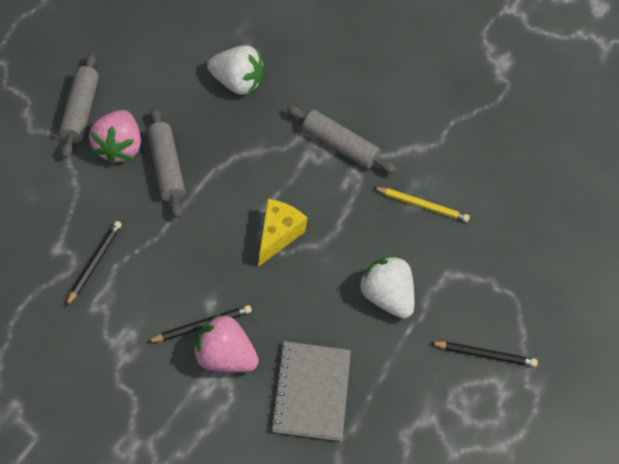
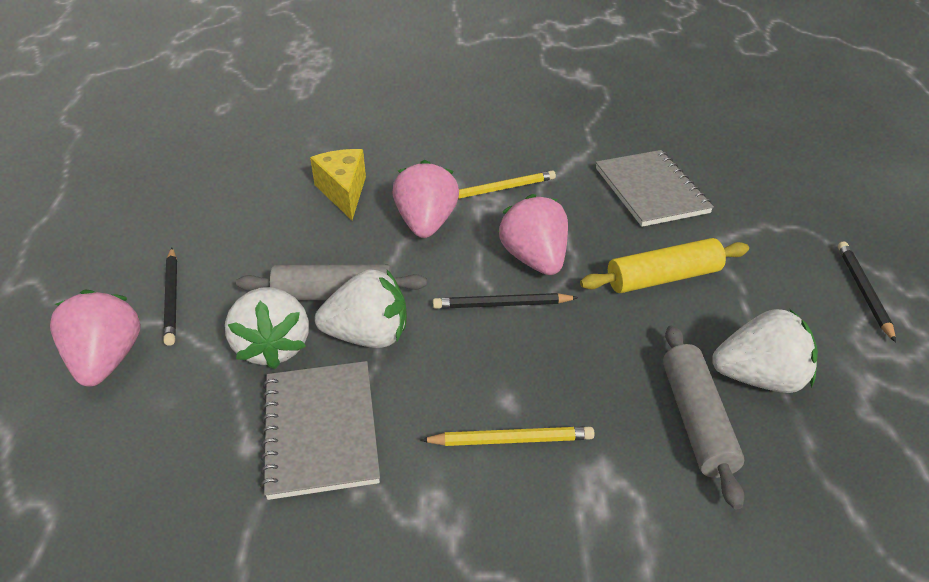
grey notebook: [270,341,351,441] = 1 -> [260,361,380,500] [596,150,714,227] = 2
grey rolling pin: [59,53,99,158] [147,107,186,218] [287,105,397,174] = 3 -> [236,264,427,300] [663,325,744,509] = 2
pink strawberry: [89,110,141,165] [192,313,259,372] = 2 -> [50,290,141,387] [392,160,459,238] [499,194,568,275] = 3
white strawberry: [207,45,264,95] [358,255,414,318] = 2 -> [225,287,309,369] [315,269,407,348] [712,309,818,393] = 3
yellow pencil: [373,187,470,222] = 1 -> [420,426,594,446] [458,170,556,199] = 2
yellow rolling pin: none = 0 -> [580,238,749,293] = 1

